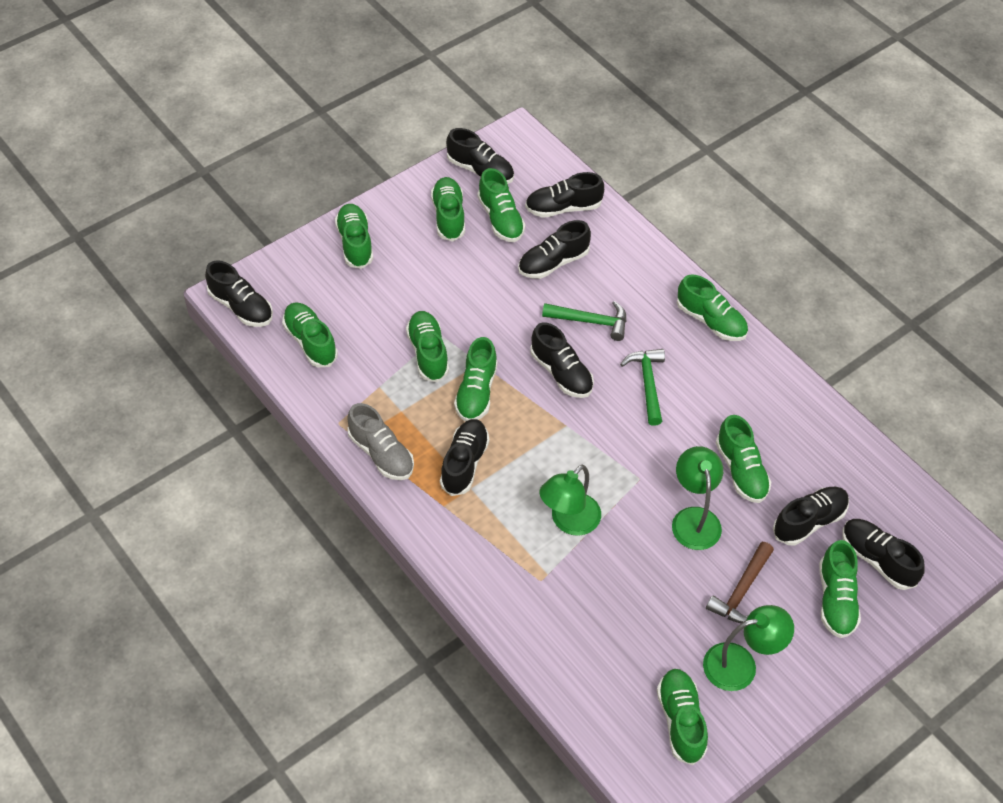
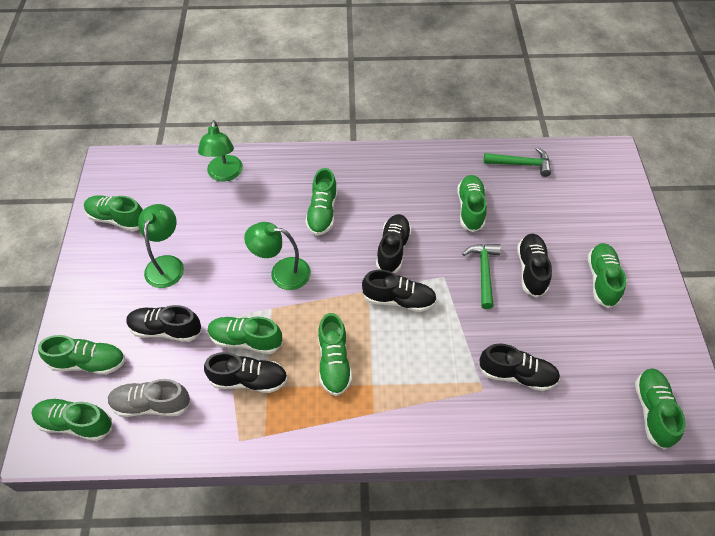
black shoe: [205,260,273,327] [440,419,489,496] [446,128,514,184] [518,220,591,279] [525,172,604,218] [530,322,594,398] [773,487,849,545] [842,519,925,590] = 8 -> [126,305,202,342] [204,352,288,393] [362,270,437,312] [376,214,412,273] [478,344,560,391] [517,233,552,298] = 6
brown hammer: [706,542,774,623] = 1 -> none = 0
green shoe: [282,302,338,367] [335,204,373,269] [406,311,449,382] [431,177,465,242] [454,337,498,422] [477,168,525,242] [657,669,708,765] [677,274,748,341] [716,415,771,503] [819,540,861,638] = 10 -> [31,398,112,441] [38,335,125,375] [84,195,143,231] [208,317,283,354] [305,168,337,236] [318,313,352,396] [457,175,487,232] [588,243,626,308] [635,368,686,450] = 9

